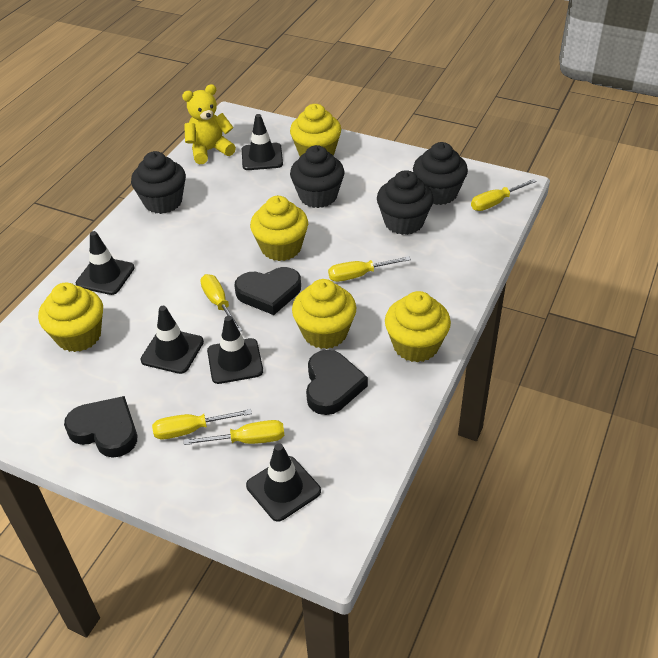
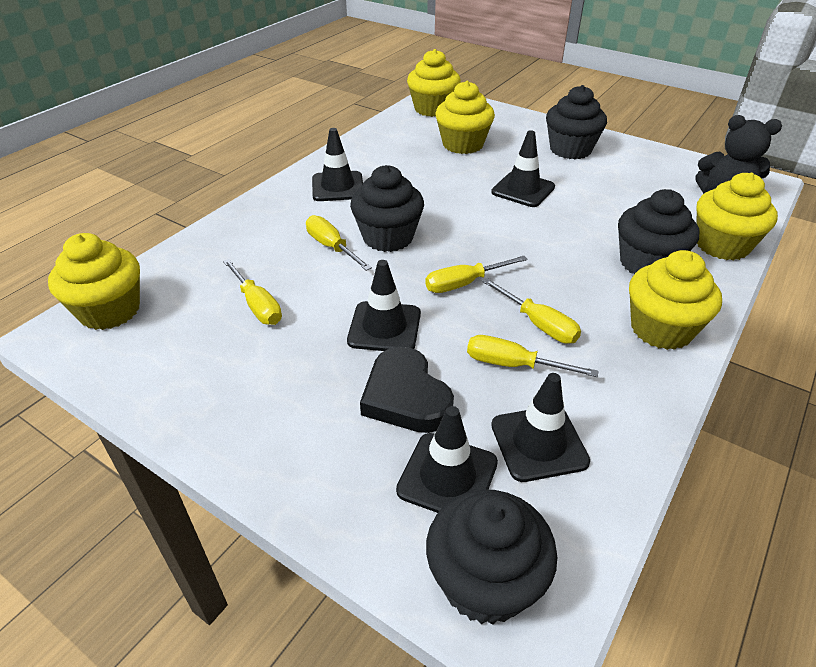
black heart: [64,396,137,458] [235,267,301,315] [306,350,368,415] = 3 -> [360,346,454,433] = 1
black teddy bear: none = 0 -> [695,115,782,194] = 1
yellow teddy bear: [182,84,236,164] = 1 -> none = 0

